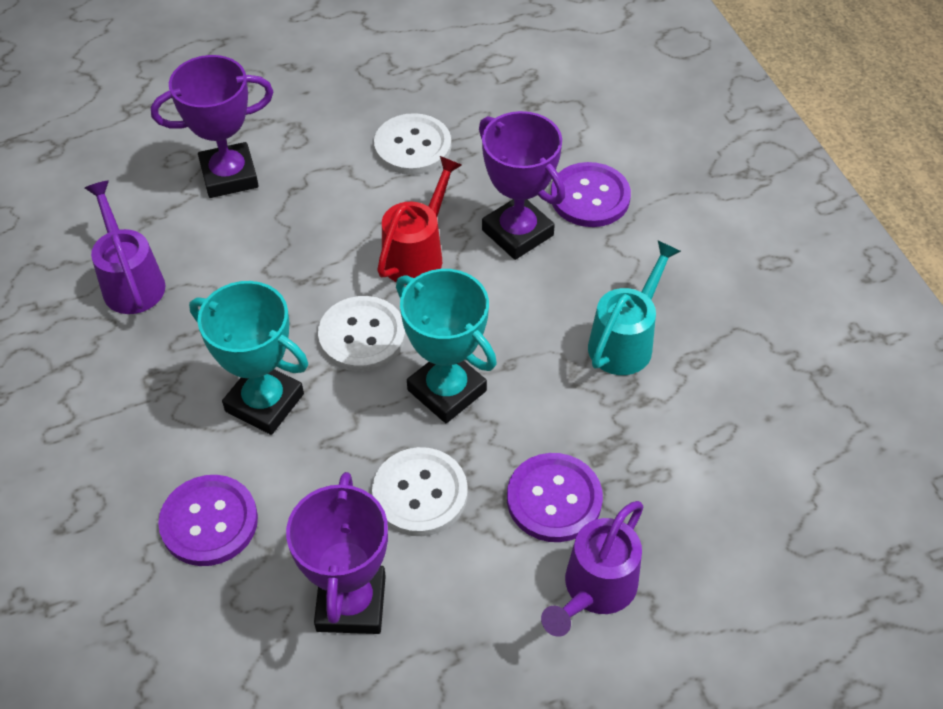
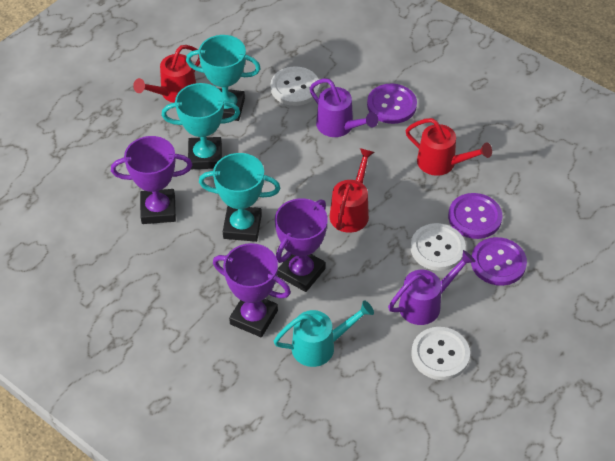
red watering can: [377,156,462,285] = 1 -> [133,45,200,103] [330,148,374,233] [405,118,492,176] = 3
turquoise trophy: [189,281,308,435] [396,269,497,423] = 2 -> [162,83,240,169] [186,35,261,121] [199,153,280,242] = 3

